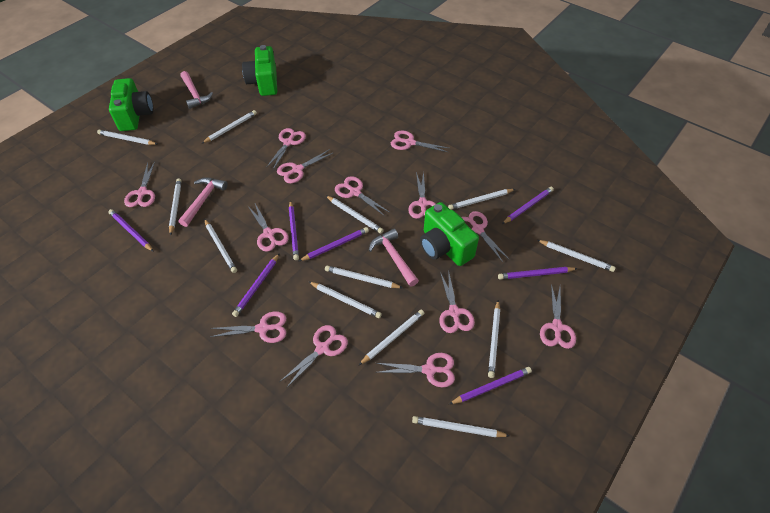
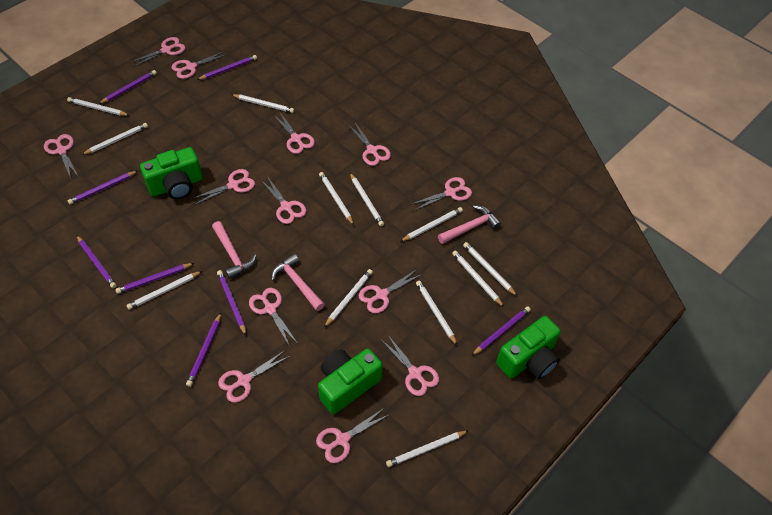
purple pencil: [108,209,154,252] [232,253,280,317] [289,200,299,260] [299,227,369,261] [449,367,532,404] [498,267,578,280] [502,187,554,224] = 7 -> [68,171,138,205] [76,235,117,288] [99,70,157,104] [115,263,194,294] [186,313,221,387] [197,55,257,80] [217,270,246,335] [472,306,531,356] = 8

